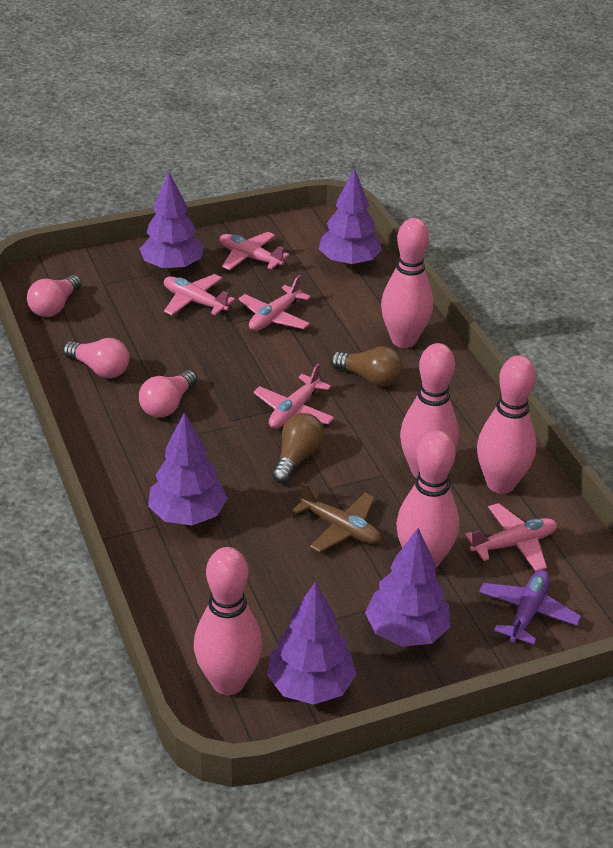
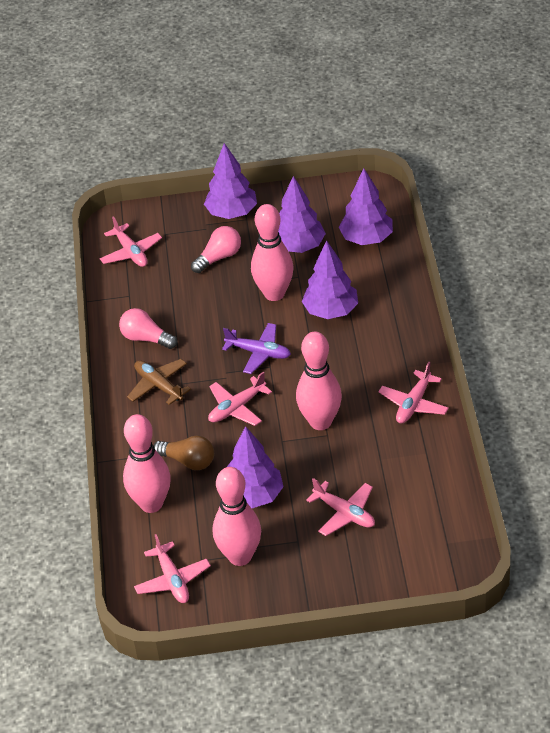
brown light bulb: [272,413,325,483] [330,346,403,387] = 2 -> [154,436,214,470] = 1
pink bowling pin: [194,547,262,695] [381,218,433,348] [396,430,459,568] [400,343,459,478] [477,355,536,494] = 5 -> [123,414,171,513] [213,467,261,566] [251,204,294,301] [296,332,342,430] = 4
pink light bulb: [27,275,82,317] [63,338,129,378] [139,370,198,418] = 3 -> [119,308,177,349] [191,226,241,273] = 2

